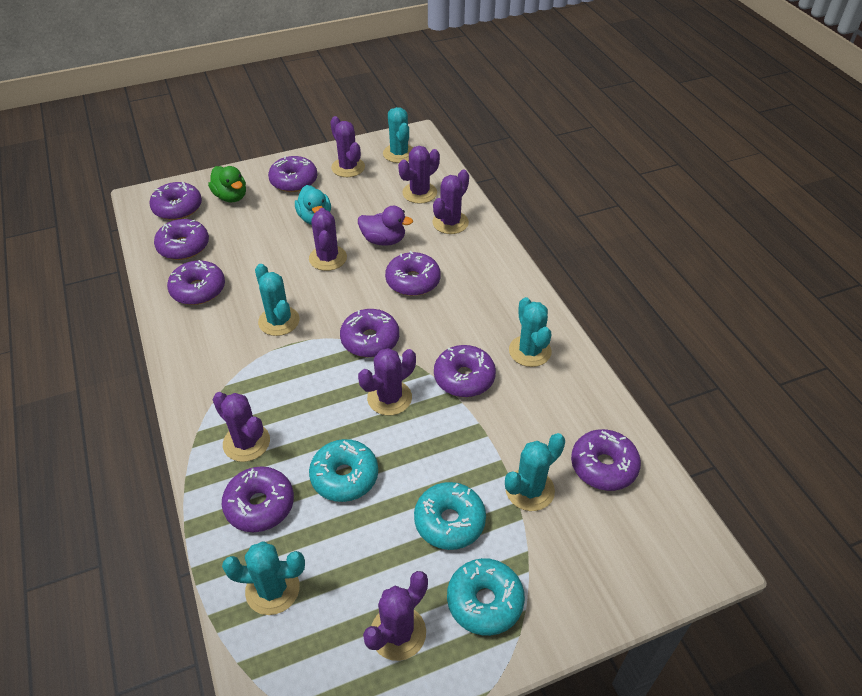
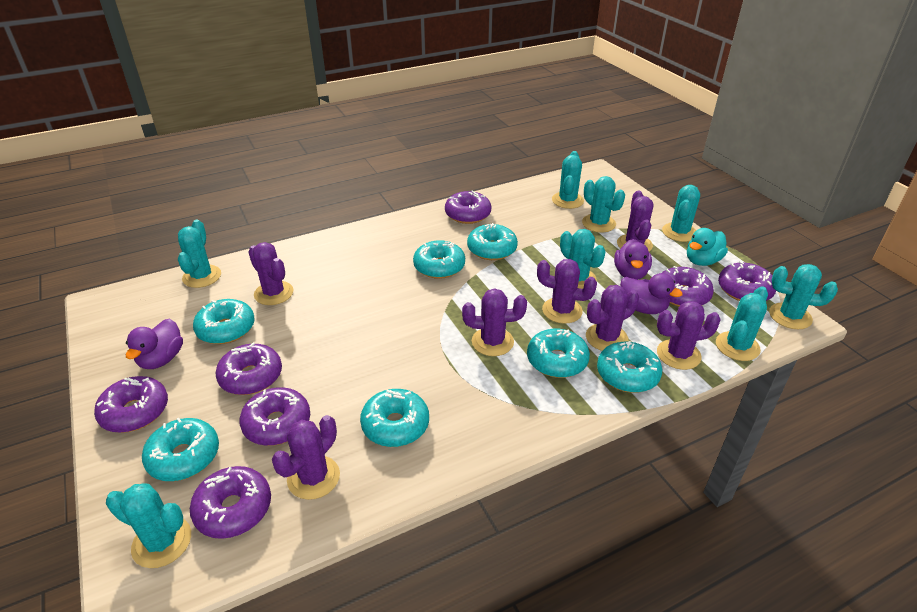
green duck: [208,166,246,202] = 1 -> none = 0
purple donut: [149,182,202,220] [154,219,209,260] [167,260,225,305] [222,466,294,532] [268,156,317,192] [340,309,399,357] [385,251,441,296] [434,345,496,397] [571,429,641,491] = 9 -> [94,376,168,433] [190,466,271,539] [215,343,282,395] [239,387,310,446] [445,191,491,224] [662,266,714,307] [718,261,776,301] = 7
purple duck: [358,206,413,246] = 1 -> [126,319,183,369] [614,239,652,280] [620,273,682,314] = 3
turquoise cactus: [222,541,305,615] [255,264,300,336] [383,107,413,163] [505,433,565,511] [509,297,552,367] = 5 -> [106,483,191,568] [178,220,221,288] [552,151,584,209] [560,229,606,289] [582,176,625,232] [662,185,700,242] [716,286,768,361] [769,264,838,329] = 8
turquoise donut: [309,439,378,502] [414,482,486,550] [447,558,525,636] = 3 -> [142,417,219,481] [193,299,255,344] [360,389,429,447] [413,240,465,279] [467,223,518,260] [527,329,590,378] [597,341,662,393] = 7

